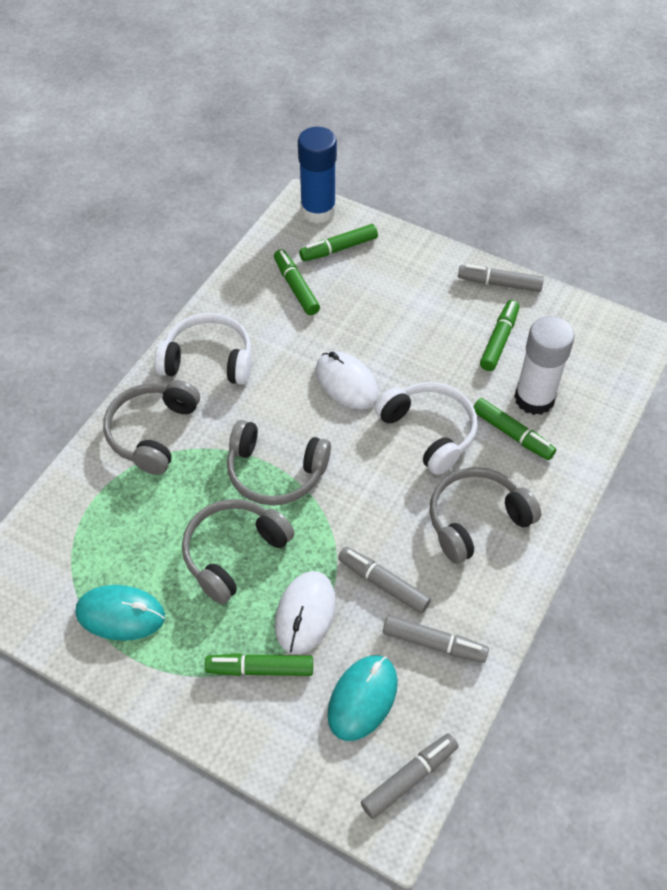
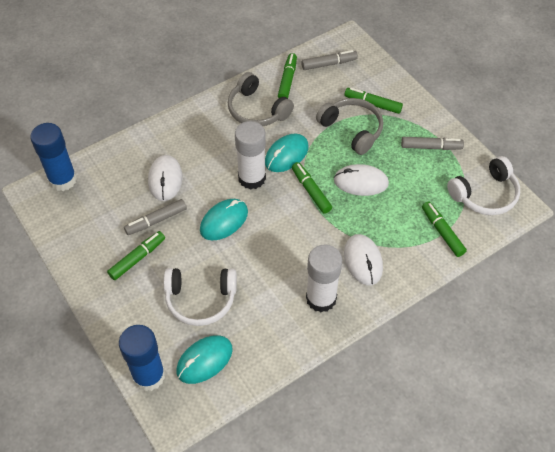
blue glue stick: [298,127,337,223] = 1 -> [30,123,77,191] [119,325,165,391] = 2
grey headphones: [103,380,200,475] [182,499,294,604] [227,420,331,506] [429,467,541,564] = 4 -> [228,72,294,126] [316,98,383,155] = 2
grey marker: [338,547,431,614] [361,733,458,819] [383,615,489,663] [458,264,544,292] = 4 -> [124,199,187,235] [301,50,358,70] [401,137,464,150] = 3
turquoise mouse: [76,585,165,641] [327,655,398,741] = 2 -> [176,335,233,384] [200,199,248,240] [265,134,309,172] = 3
white glue stick: [514,316,575,415] = 1 -> [235,121,266,190] [306,244,342,312] = 2
white mouse: [275,571,336,654] [316,351,379,409] = 2 -> [148,155,183,201] [334,164,389,196] [344,234,383,285] = 3

